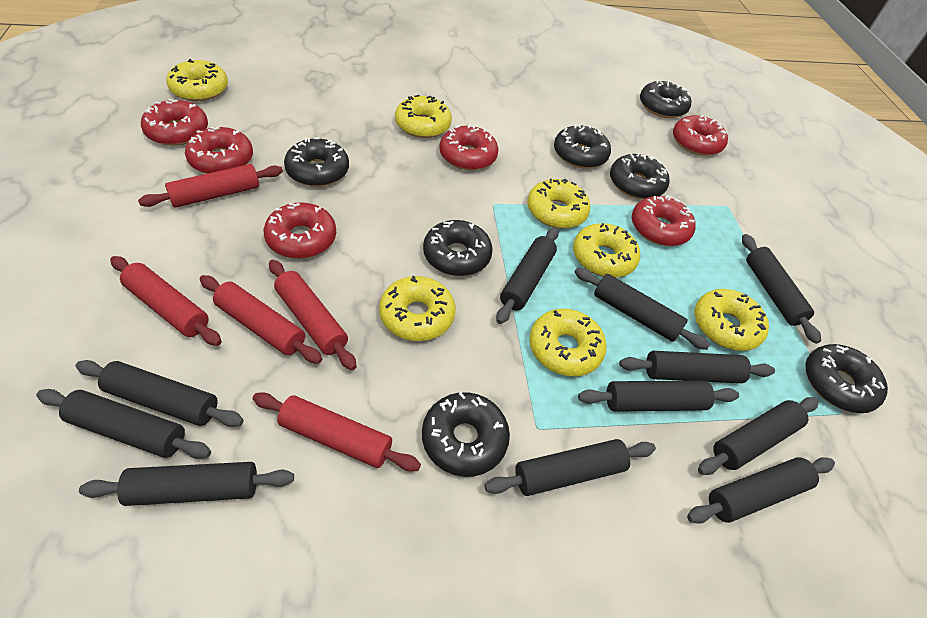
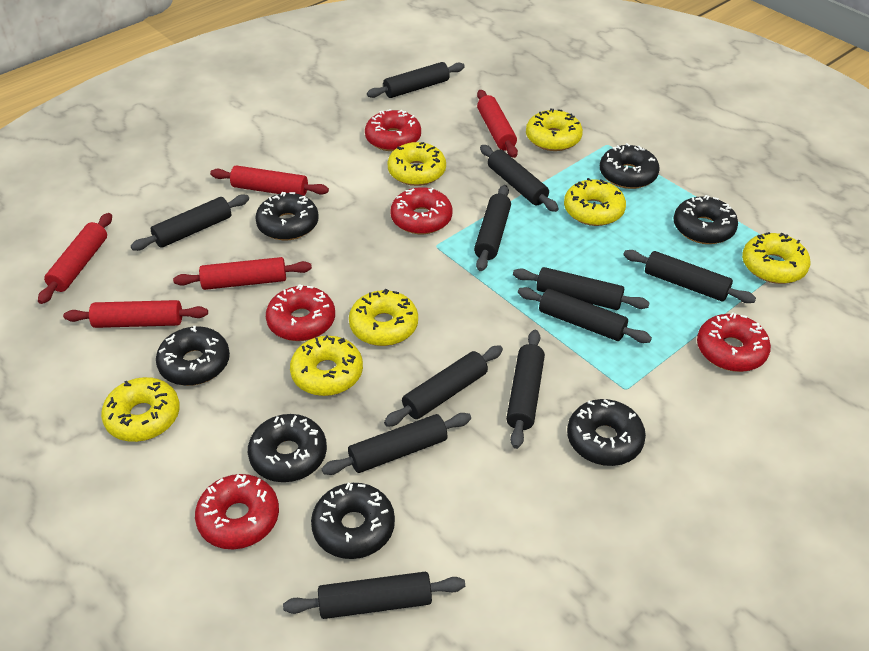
red donut: [141,99,208,146] [185,127,253,174] [263,202,336,259] [439,124,498,170] [632,196,696,246] [673,115,728,156] = 6 -> [195,474,279,549] [266,284,335,341] [365,109,421,151] [391,187,452,234] [697,312,771,372] = 5

